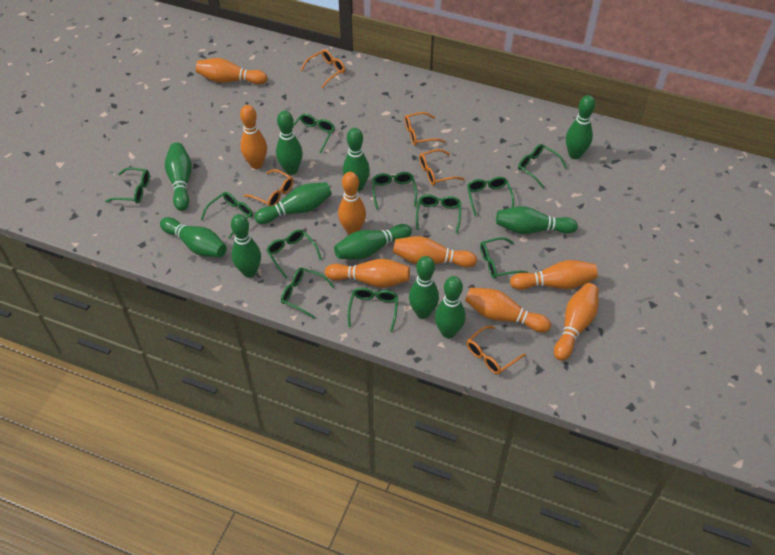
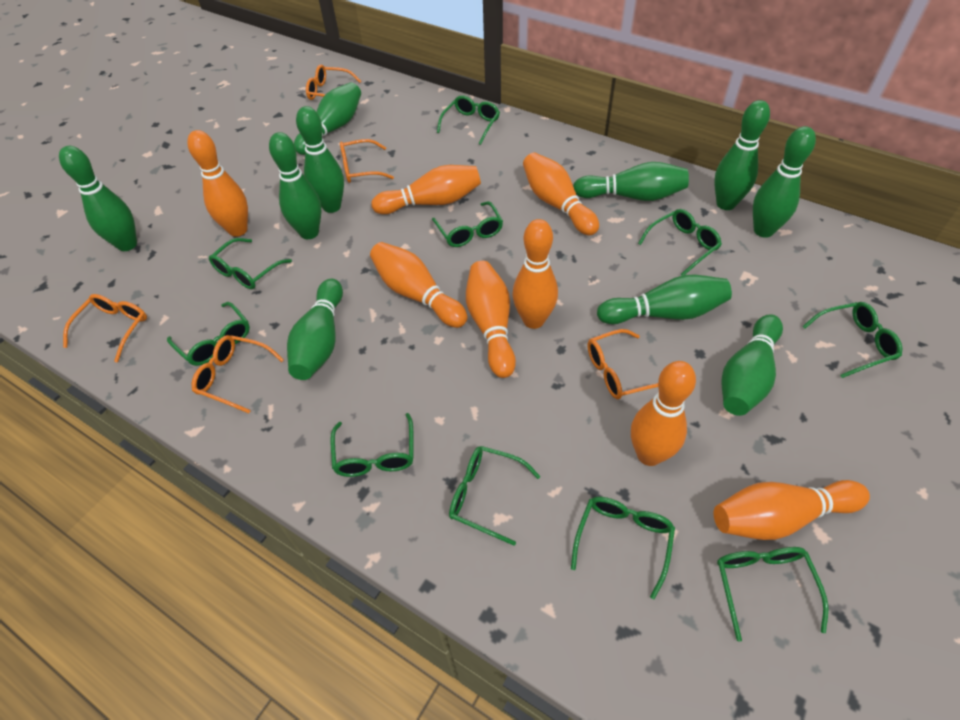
green bowling pin: [160,217,227,257] [165,142,192,211] [231,214,261,278] [254,182,332,224] [276,111,303,175] [334,224,412,260] [343,128,370,192] [409,256,439,319] [435,276,466,338] [496,206,578,234] [566,95,595,159] = 11 -> [59,146,137,251] [269,132,322,239] [287,279,343,380] [294,82,361,155] [296,106,344,213] [573,162,689,201] [597,275,732,324] [714,100,770,210] [721,314,783,416] [753,126,816,238] = 10
green glasses: [105,167,150,203] [201,192,253,239] [266,229,322,279] [281,268,335,319] [292,114,335,154] [348,288,398,332] [372,172,417,210] [416,195,461,234] [467,177,514,216] [480,237,528,279] [518,144,567,188] = 11 -> [167,302,250,366] [209,238,292,289] [330,413,414,477] [432,201,503,247] [437,95,500,145] [449,446,541,546] [571,497,675,599] [638,209,722,276] [717,547,828,642] [802,302,902,378] = 10

